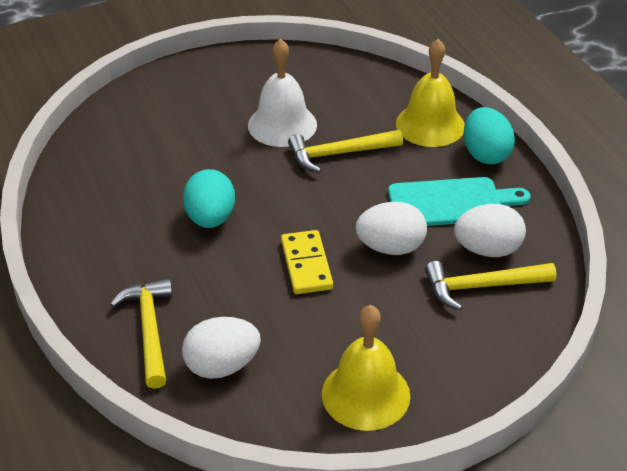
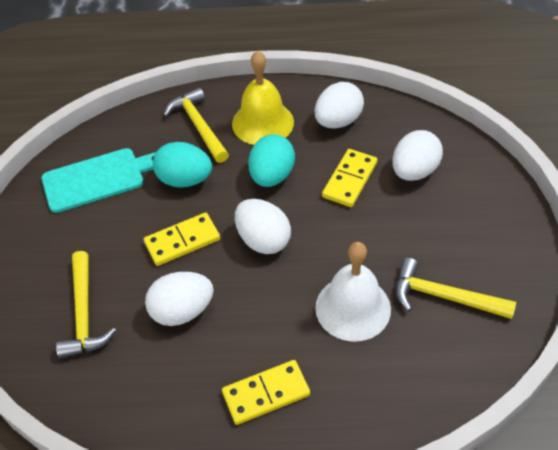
white egg: [182,317,261,379] [355,202,427,255] [454,204,526,257] = 3 -> [145,272,214,326] [235,199,291,254] [315,82,364,128] [392,130,443,181] = 4
yellow bell: [322,305,410,431] [396,39,465,147] = 2 -> [232,51,294,145] = 1
yellow domino: [281,230,333,294] = 1 -> [144,212,220,266] [222,360,310,425] [322,149,377,207] = 3

